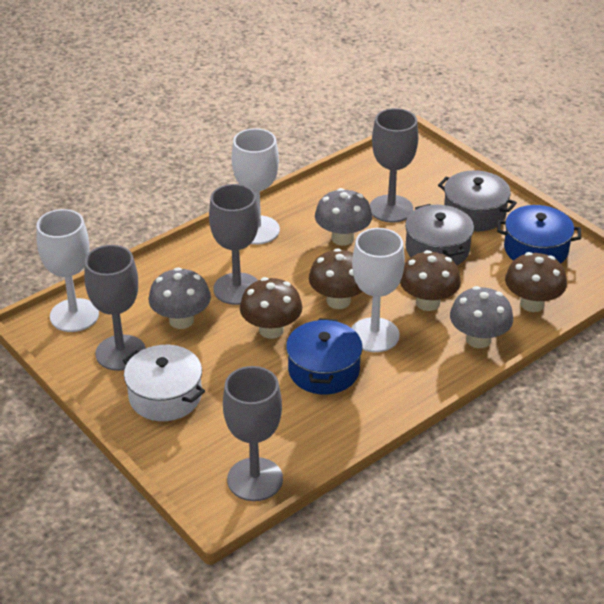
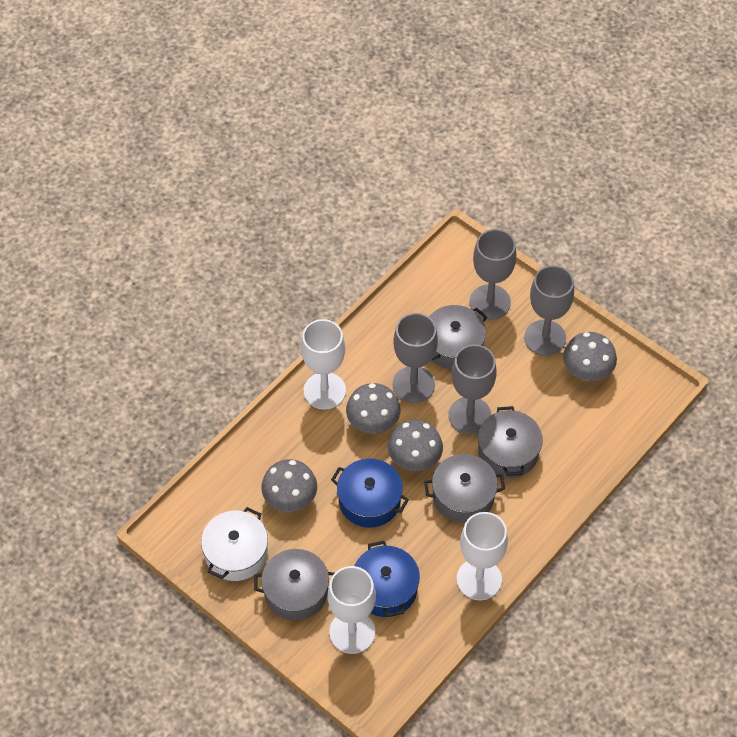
brown mushroom: [240,277,302,339] [309,248,363,309] [400,250,461,311] [505,252,567,312] = 4 -> none = 0
grey mushroom: [148,267,211,329] [315,188,372,246] [450,286,513,348] = 3 -> [261,459,317,512] [346,383,401,434] [388,420,443,471] [563,332,617,381] = 4
grey pot: [405,204,474,265] [438,170,517,232] = 2 -> [254,549,335,621] [424,454,505,523] [429,305,487,370] [478,406,543,478] = 4

